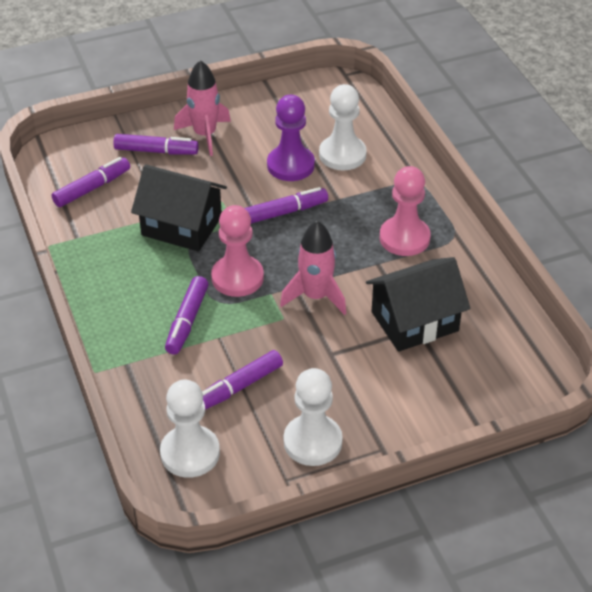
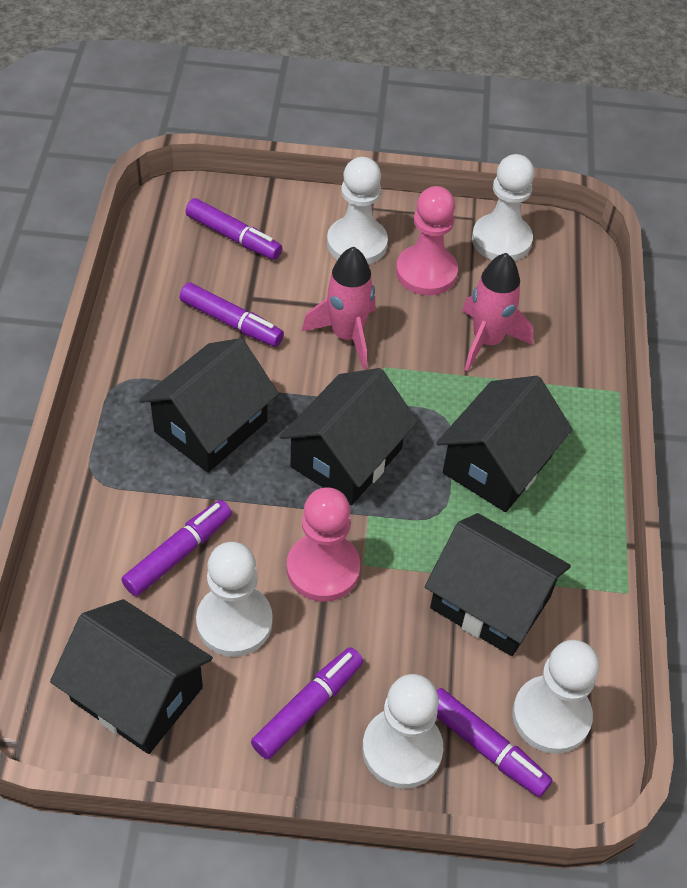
black house: [131,164,227,251] [366,257,470,352] = 2 -> [50,599,213,754] [139,338,279,473] [279,368,418,505] [425,513,571,656] [436,376,572,512] = 5
purple pawn: [267,95,315,181] = 1 -> none = 0
white pawn: [160,379,220,478] [284,368,343,466] [319,84,367,170] = 3 -> [196,542,273,657] [327,157,388,265] [362,674,443,789] [472,154,534,261] [512,640,599,754] = 5

